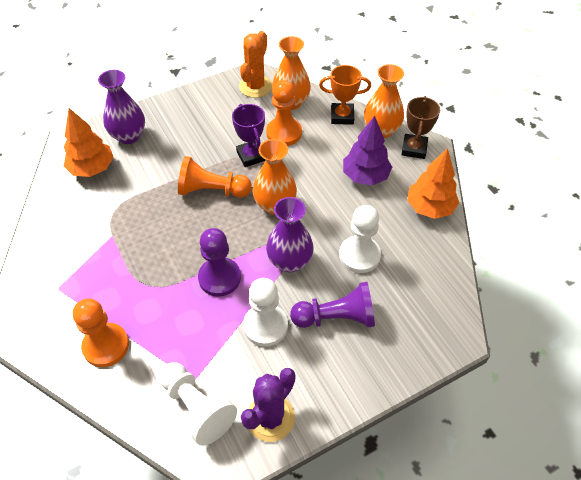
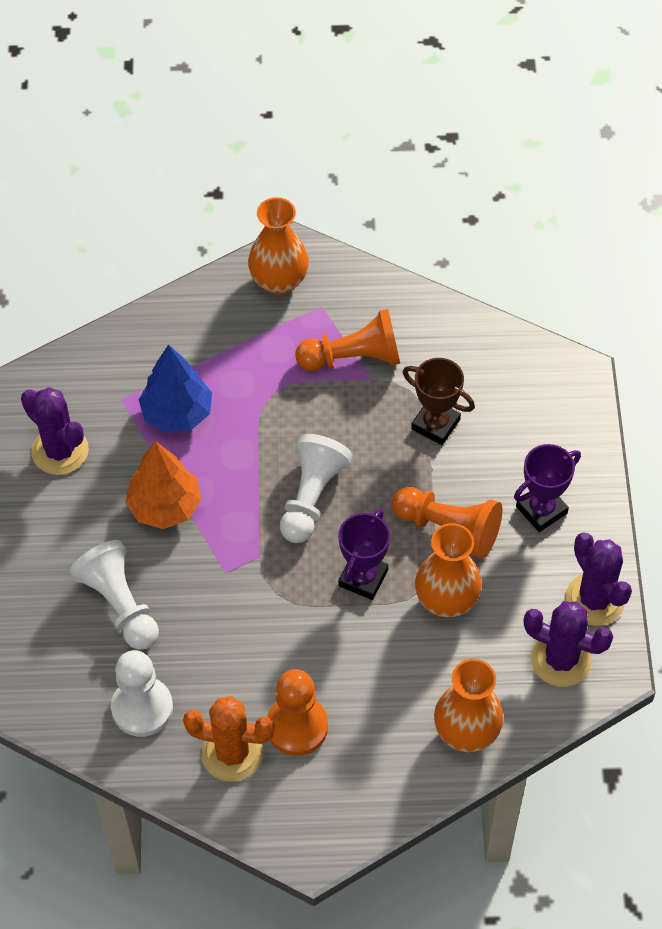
blue tree: none = 0 -> [139,344,212,433] = 1
orange tree: [64,108,114,177] [407,148,459,219] = 2 -> [125,441,202,529] = 1
orange trophy: [319,65,371,125] = 1 -> none = 0
purple cactus: [241,368,295,442] = 1 -> [21,387,89,475] [524,601,613,687] [565,532,632,626] = 3
purple pawn: [198,228,241,297] [290,282,375,328] = 2 -> none = 0
purple tree: [343,116,392,185] = 1 -> none = 0
purple trophy: [232,104,266,167] = 1 -> [338,509,390,600] [514,444,581,532] = 2
purple vase: [98,70,145,144] [266,197,314,273] = 2 -> none = 0

